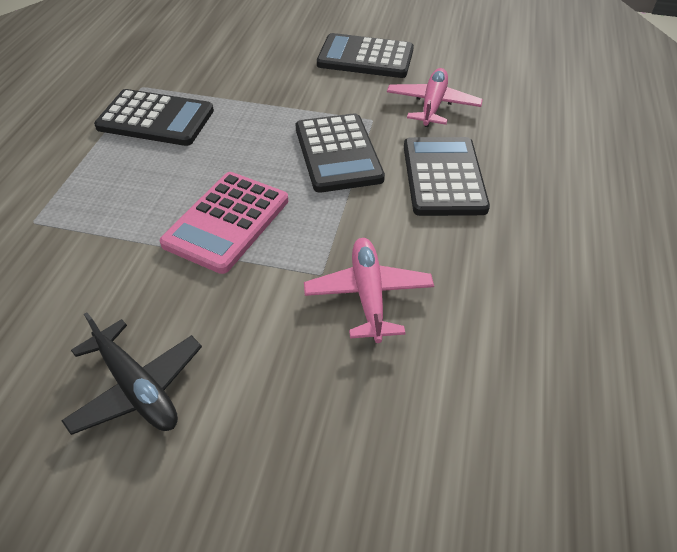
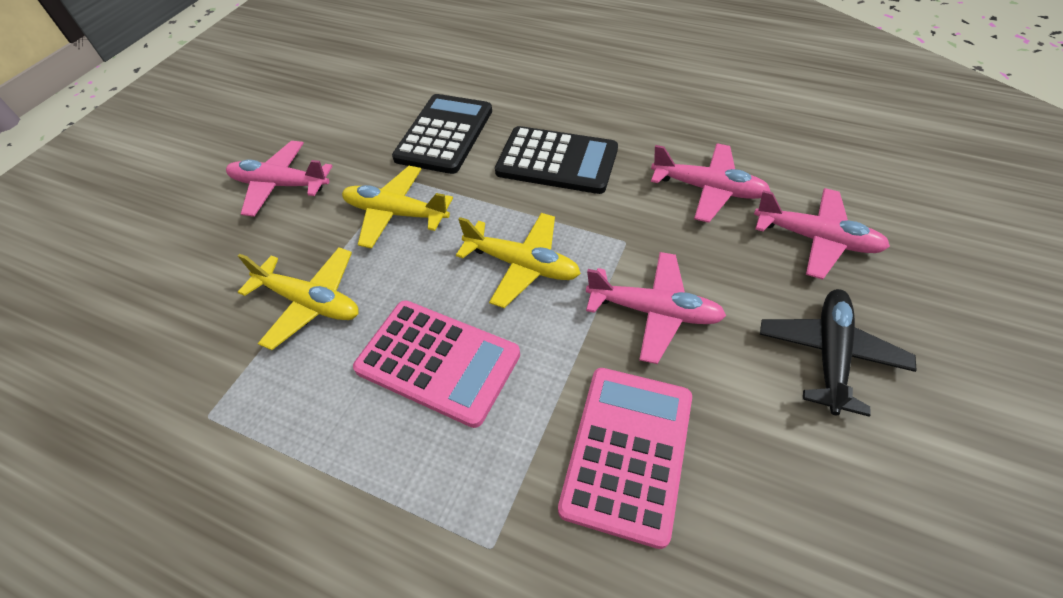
black calculator: [94,89,214,146] [296,113,385,193] [317,33,414,78] [404,137,490,216] = 4 -> [392,94,492,174] [495,126,618,194] = 2
pink calculator: [160,172,288,274] = 1 -> [353,300,520,428] [558,368,692,549] = 2
pink plane: [304,238,434,343] [387,68,483,127] = 2 -> [226,141,333,217] [586,252,726,364] [651,143,771,223] [754,188,890,279] = 4
yellow plane: none = 0 -> [238,247,359,350] [342,166,453,249] [456,213,581,308] = 3

